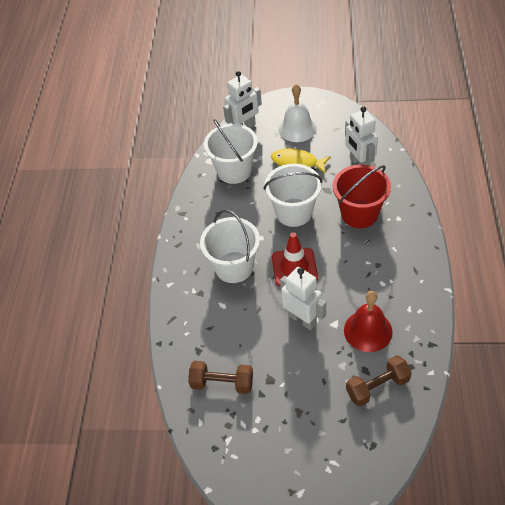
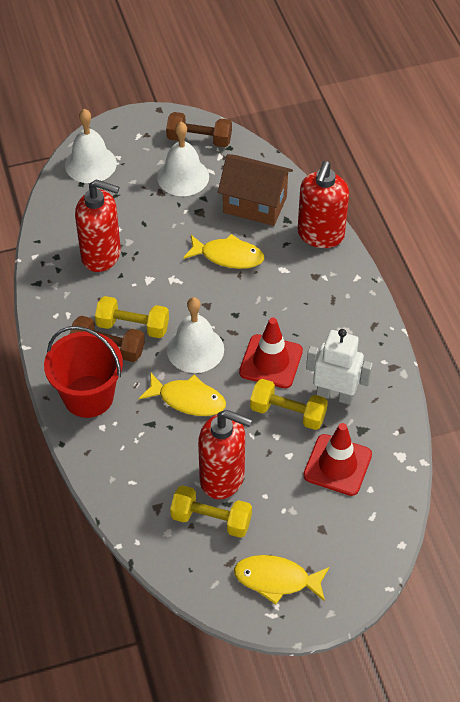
brown house: none = 0 -> [218,154,293,226] = 1
red bell: [344,291,393,352] = 1 -> none = 0
red soap dispenser: none = 0 -> [75,179,121,272] [198,410,252,499] [298,161,349,248] = 3
red traffic cone: [272,232,318,287] = 1 -> [239,318,303,388] [303,423,372,496] = 2
white bell: [278,84,317,142] = 1 -> [65,109,117,183] [157,122,209,196] [167,297,224,373] = 3
white bucket: [200,210,260,283] [204,119,258,184] [263,164,323,227] = 3 -> none = 0
white robot: [223,71,262,128] [280,267,326,331] [345,106,378,166] = 3 -> [306,329,373,405] = 1
yellow dumbbell: none = 0 -> [95,296,169,338] [170,485,252,538] [250,379,328,430] = 3
yellow fish: [271,148,331,174] = 1 -> [139,372,226,416] [183,234,264,269] [234,555,329,605] = 3

